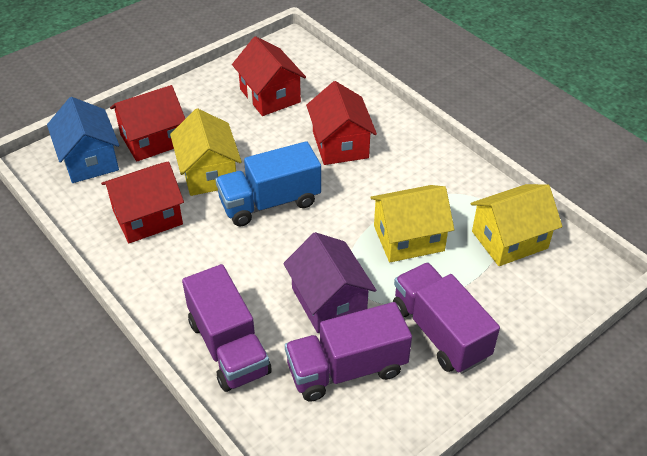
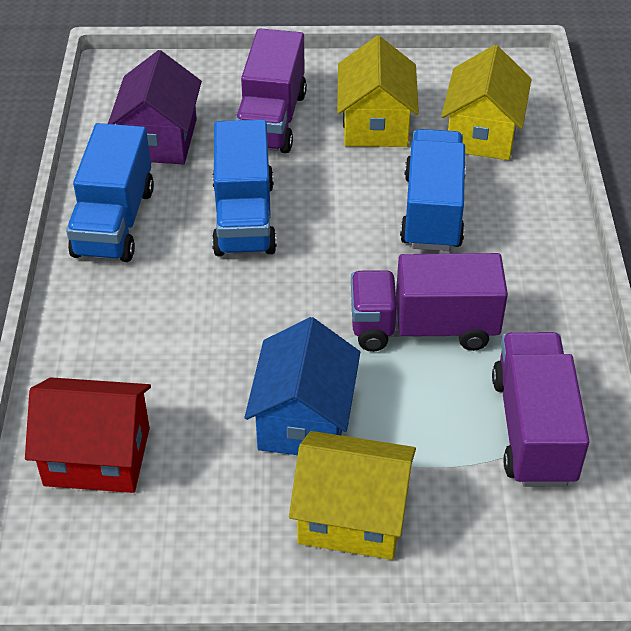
blue truck: [215,141,321,226] = 1 -> [66,123,154,262] [212,120,277,256] [400,129,466,251] = 3
red house: [101,162,184,243] [110,85,185,162] [232,36,306,116] [306,81,377,165] = 4 -> [25,377,151,493] = 1

